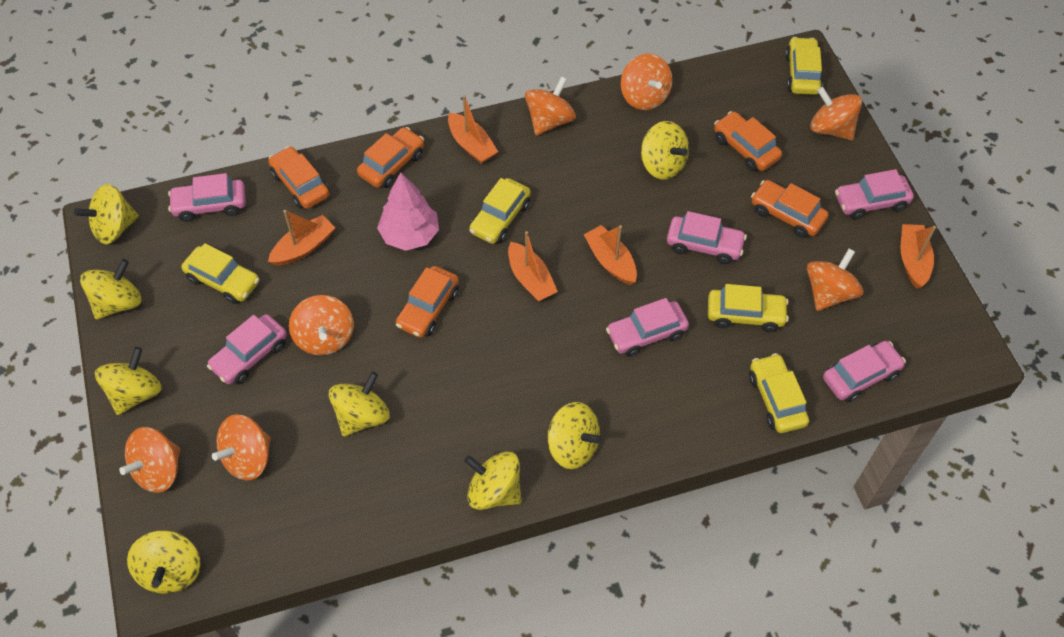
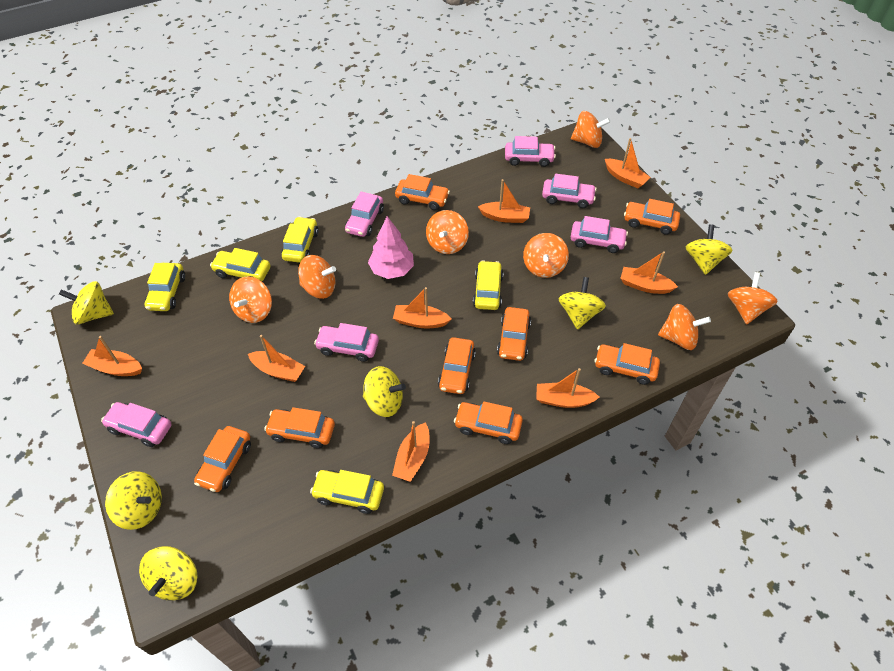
orange boat: [268,210,335,266] [448,95,498,164] [508,231,558,302] [584,225,637,285] [900,224,936,288] = 5 -> [82,336,142,376] [248,335,305,382] [392,421,430,482] [393,287,452,328] [478,179,530,223] [536,368,599,408] [605,138,651,188] [620,252,678,294] = 8
orange car: [269,146,329,209] [357,127,424,188] [396,266,459,338] [714,111,782,172] [751,180,828,238] = 5 -> [194,426,251,492] [264,407,335,449] [395,174,450,210] [438,337,476,394] [454,401,523,444] [497,307,531,361] [595,343,660,385] [624,199,680,235] = 8
yellow spinning top: [74,184,139,244] [80,259,141,319] [95,347,162,415] [127,530,201,594] [329,372,390,436] [464,452,521,510] [548,402,602,469] [641,121,689,180] = 8 -> [59,281,114,324] [105,471,162,530] [139,546,198,601] [363,366,406,417] [558,277,606,330] [685,224,733,275] = 6

